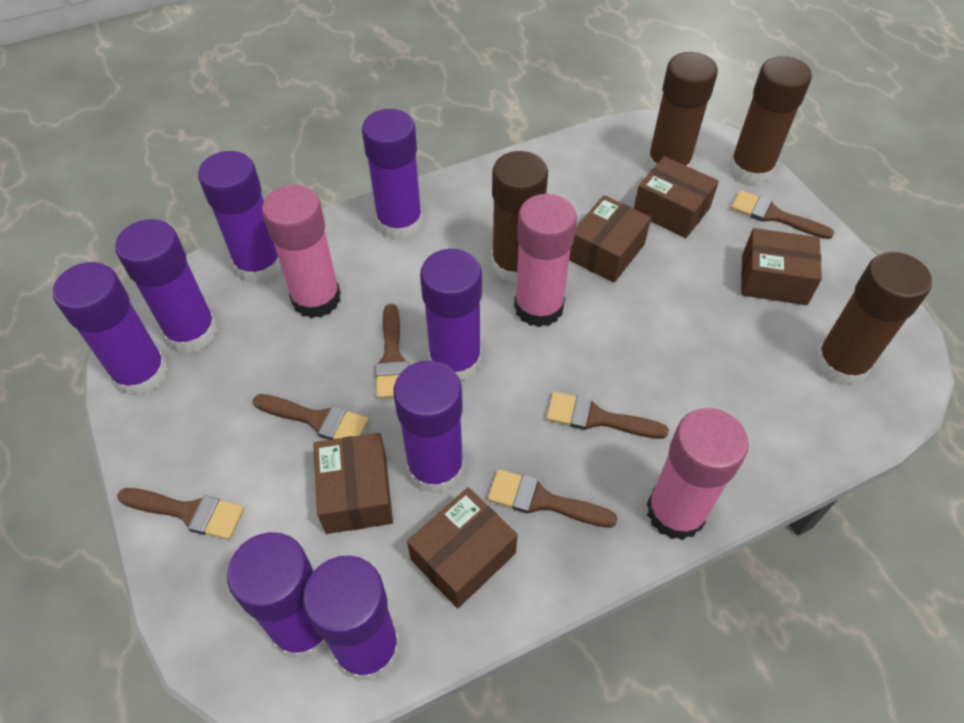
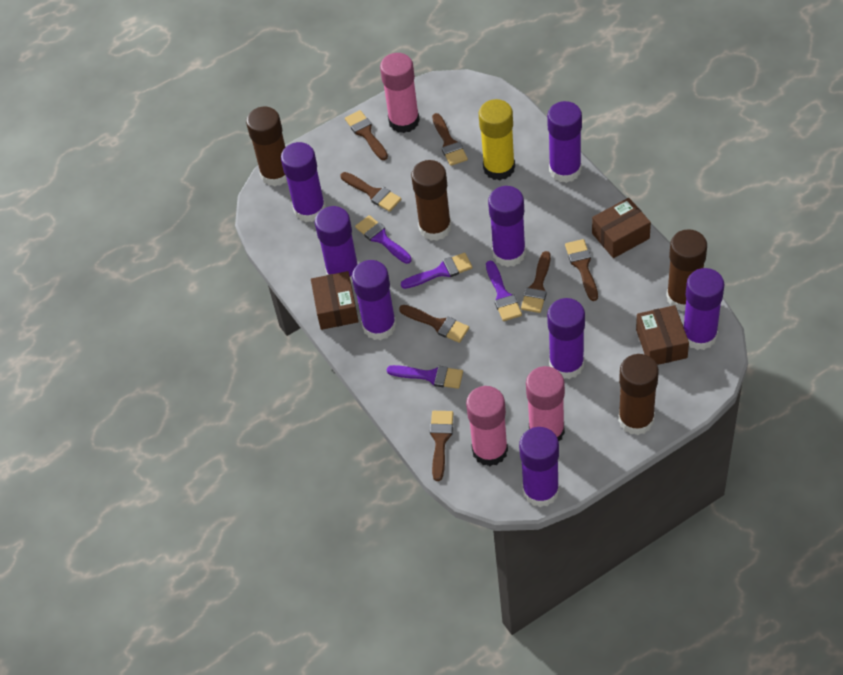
brown box: [313,433,393,534] [407,487,518,608] [569,195,651,283] [634,156,719,238] [741,228,822,305] = 5 -> [311,271,359,330] [592,198,651,258] [636,305,689,365] = 3
brown brush: [117,488,244,540] [253,394,369,440] [375,304,409,399] [488,469,617,528] [546,392,669,439] [731,190,834,239] = 6 -> [341,172,401,212] [345,110,388,160] [399,305,469,343] [430,411,453,481] [432,113,468,166] [521,251,551,313] [565,239,598,301] = 7
purple brush: none = 0 -> [355,215,412,264] [387,365,463,389] [401,253,473,289] [486,261,522,321] = 4
yellow glue stick: none = 0 -> [479,99,515,180] = 1

